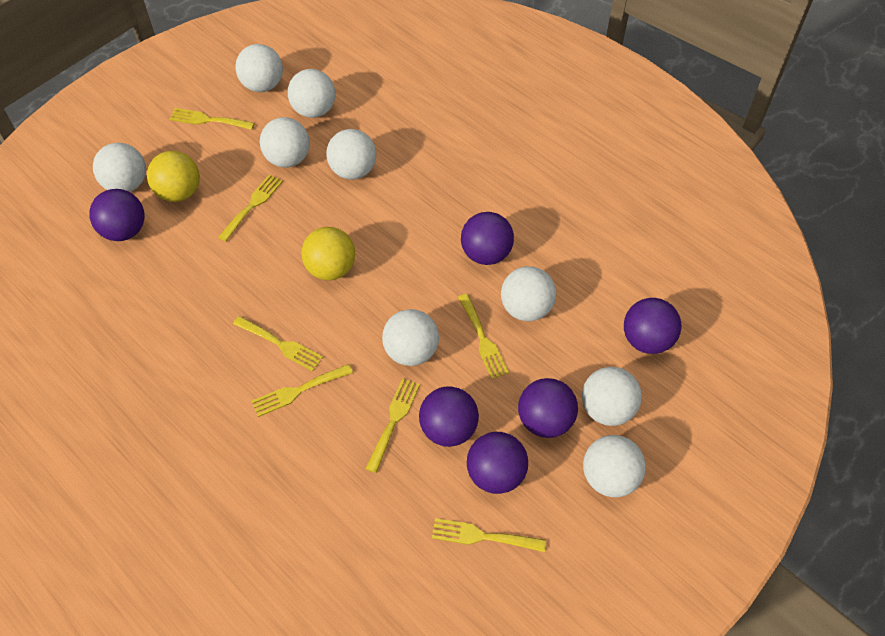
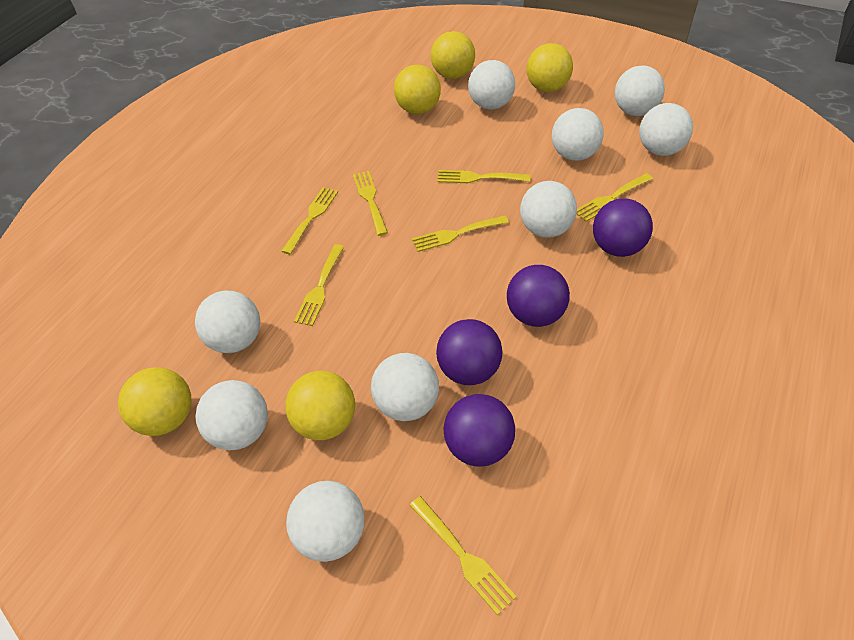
purple ball: [89,189,145,241] [419,386,479,447] [461,212,514,265] [467,432,528,494] [518,378,578,438] [624,298,681,354] = 6 -> [436,319,503,385] [444,394,515,466] [507,265,570,327] [593,199,653,257] = 4
yellow ball: [147,151,200,202] [301,227,355,280] = 2 -> [118,367,192,436] [285,371,355,440] [394,65,441,114] [431,31,475,79] [527,43,573,92] = 5

